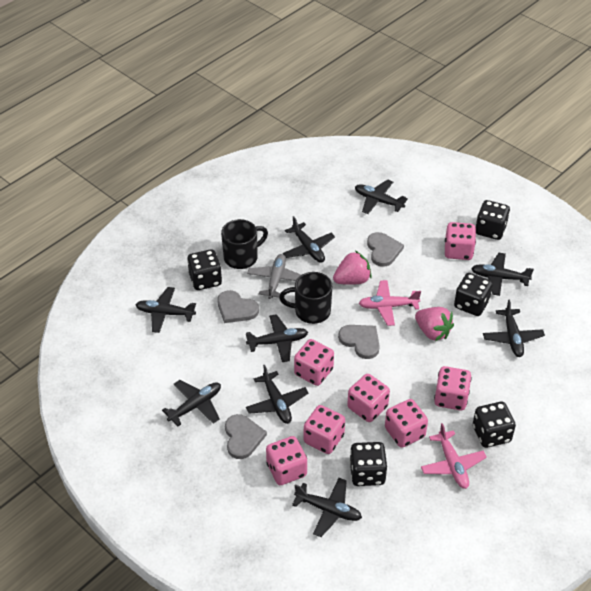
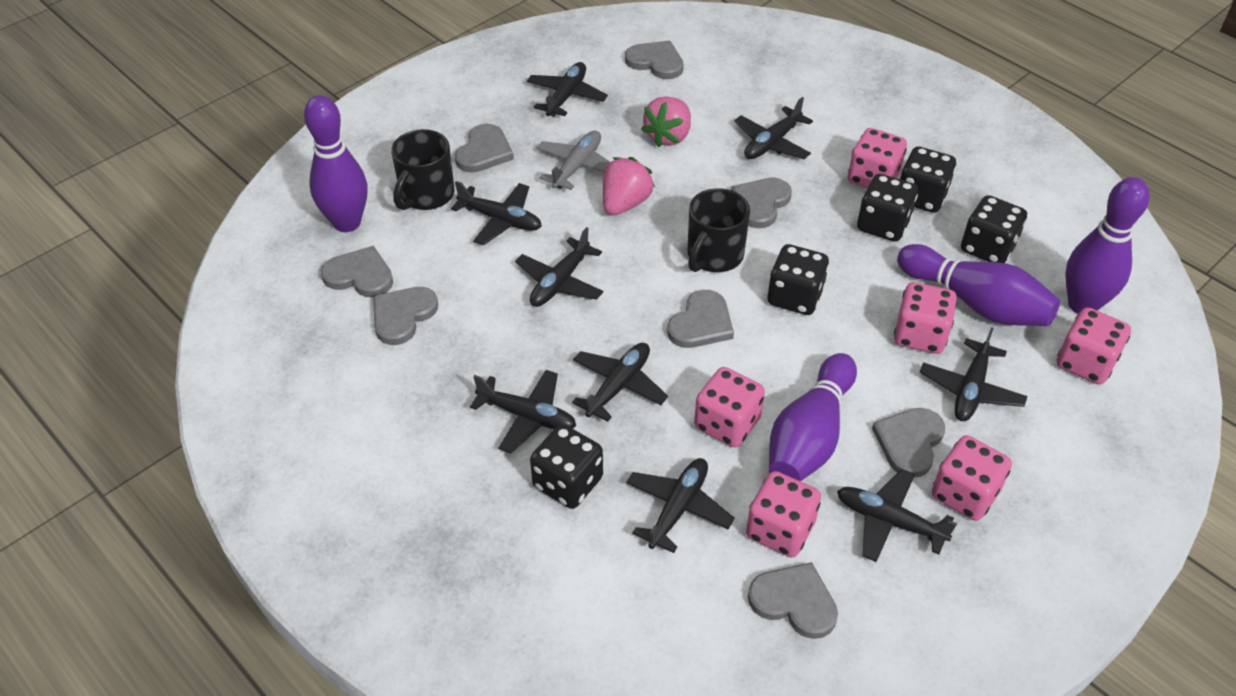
grey heart: [217,290,259,323] [225,414,267,459] [338,325,380,359] [367,232,404,267] = 4 -> [321,246,393,297] [373,287,438,345] [455,124,514,173] [625,41,684,79] [667,290,734,348] [731,177,792,228] [748,562,838,639] [872,408,945,477] = 8
pink dice: [266,436,307,485] [294,339,334,386] [304,405,345,454] [347,374,390,422] [385,399,428,448] [434,366,472,410] [445,222,476,260] = 7 -> [694,367,765,448] [746,471,821,557] [848,128,907,188] [894,282,957,354] [932,435,1012,521] [1057,307,1131,384] = 6
pink plane: [359,280,421,326] [421,423,487,489] = 2 -> none = 0
purple bowling pin: none = 0 -> [304,95,367,232] [769,353,857,481] [897,244,1060,326] [1066,177,1150,314] = 4

